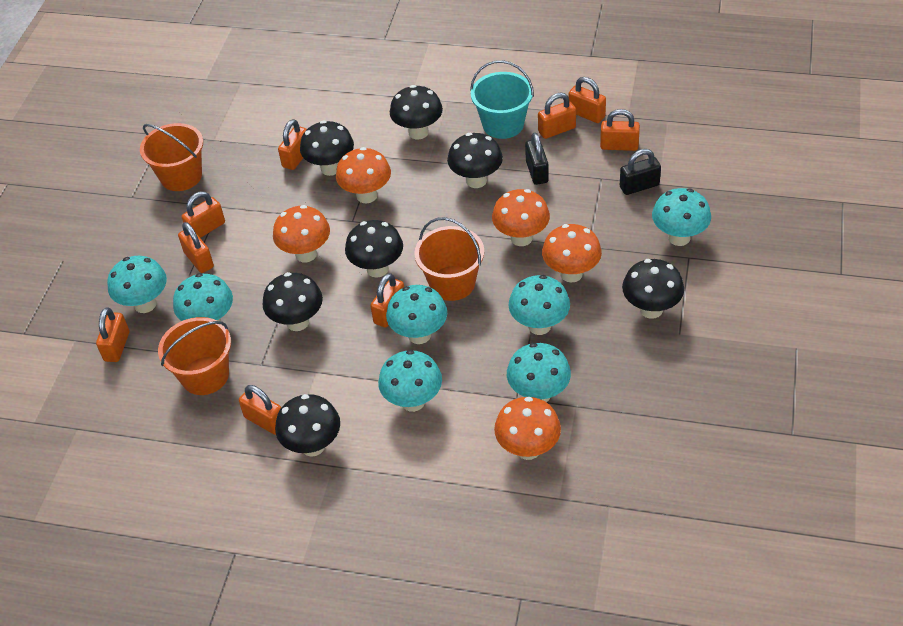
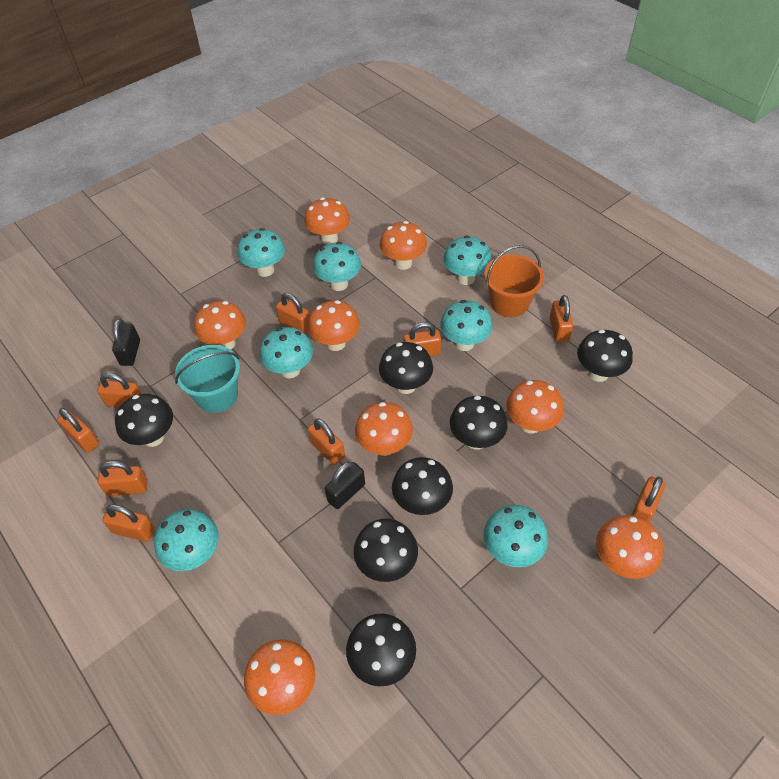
orange bucket: [140,123,203,191] [158,317,231,395] [414,217,484,301] = 3 -> [484,245,544,317] = 1
orange mushroom: [273,205,330,262] [336,147,391,203] [492,189,550,246] [494,397,561,460] [542,224,602,282] = 5 -> [194,301,246,350] [244,639,315,715] [304,198,350,245] [308,300,360,351] [355,402,413,456] [380,221,427,270] [506,380,564,434] [596,515,663,579] = 8

